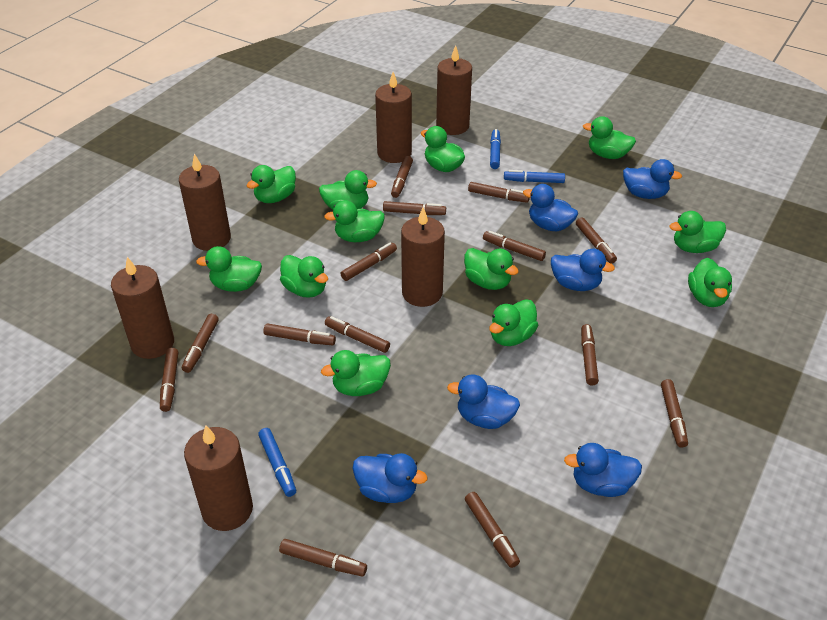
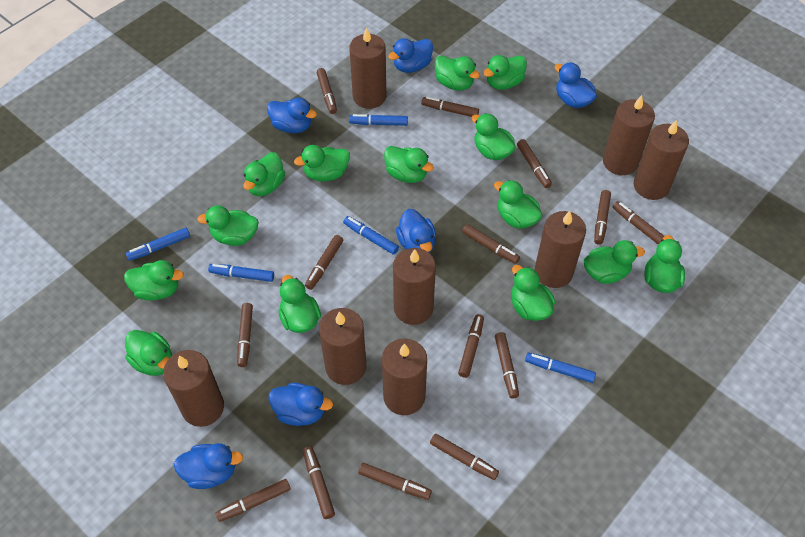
blue marker: [258,428,296,497] [490,129,501,169] [504,170,565,183] = 3 -> [126,228,190,261] [208,264,274,282] [343,216,399,255] [349,114,408,126] [525,353,596,383] = 5
brown candle: [111,257,174,359] [179,154,231,251] [184,425,253,531] [375,72,412,163] [401,207,445,307] [436,45,472,135] = 6 -> [163,350,224,427] [319,308,366,385] [349,27,386,109] [382,339,427,415] [393,248,436,325] [535,211,586,288] [603,95,655,175] [634,120,689,200] = 8
green duck: [196,246,262,292] [246,165,296,203] [280,255,328,298] [319,170,377,210] [321,350,391,396] [324,200,385,242] [421,126,465,172] [464,248,519,290] [489,299,538,346] [583,116,636,159] [669,211,726,253] [688,258,732,307] = 12 -> [124,260,184,301] [125,330,172,376] [197,205,259,246] [243,152,285,196] [278,275,321,333] [294,145,350,181] [384,146,434,183] [435,55,480,91] [471,113,516,160] [483,55,527,90] [494,180,543,228] [511,265,555,321] [584,240,645,284] [644,235,685,293] = 14

